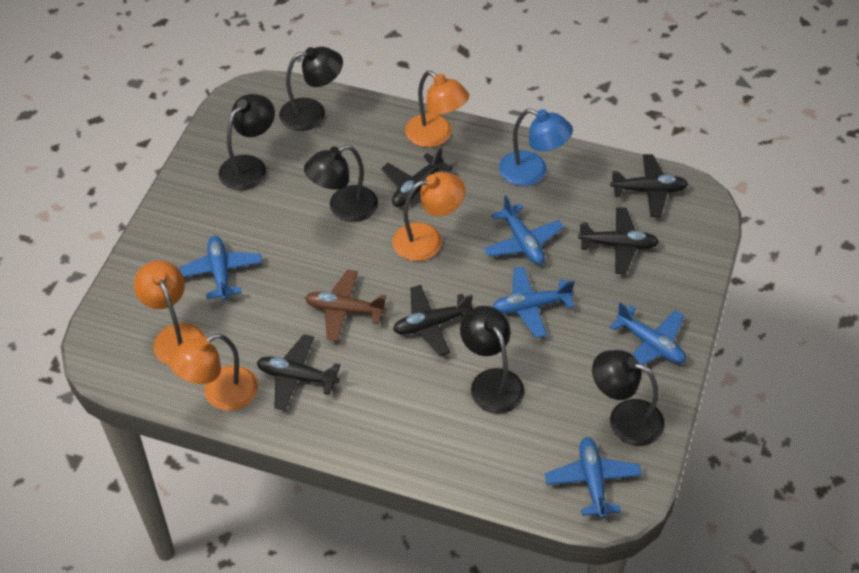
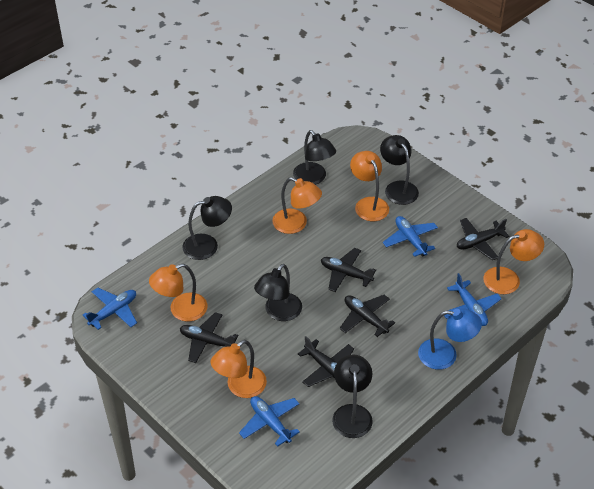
blue plane: [178,236,262,300] [484,195,564,265] [493,267,575,338] [545,437,642,519] [610,302,686,365] = 5 -> [83,288,137,330] [239,396,300,447] [383,216,438,257] [444,273,501,326] = 4
brown plane: [305,270,386,341] = 1 -> none = 0
orange lamp: [134,260,205,365] [169,333,258,411] [392,172,465,261] [405,71,469,147] = 4 -> [149,264,207,322] [211,340,267,398] [272,177,322,234] [350,151,389,221] [484,229,544,294] = 5

